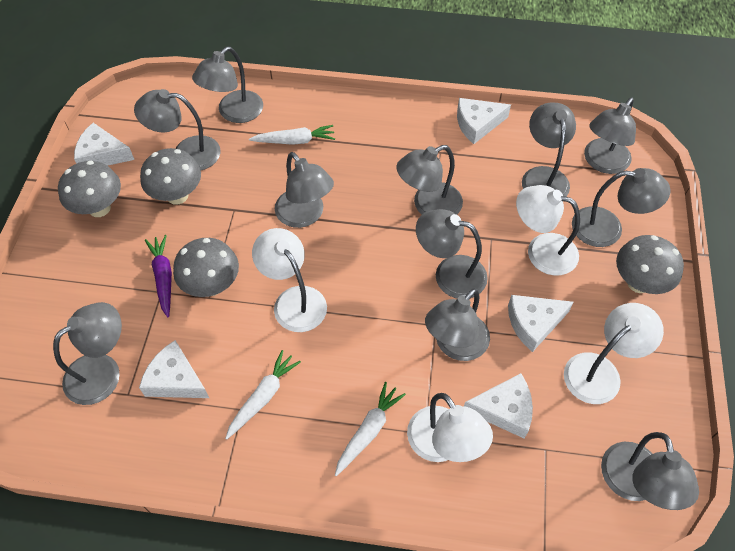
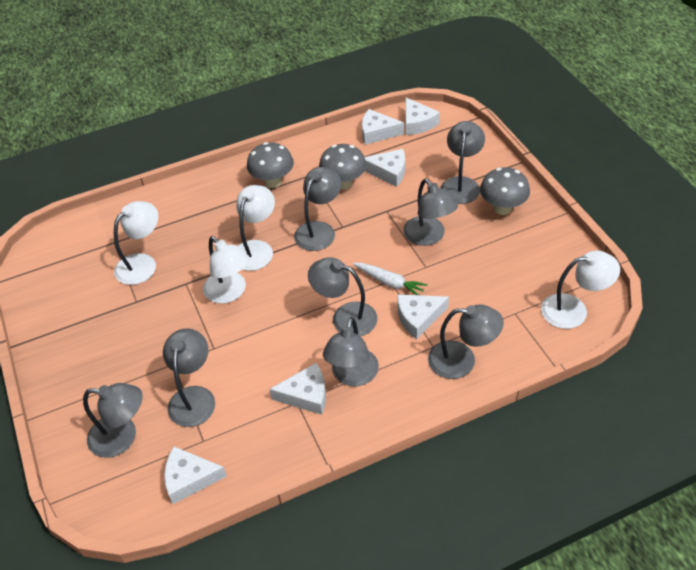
grey lamp: [53,302,122,405] [134,89,220,170] [192,47,263,123] [275,152,334,228] [396,145,463,215] [416,209,488,298] [425,288,490,361] [522,102,576,197] [572,168,671,247] [584,98,636,174] [601,432,699,510] = 11 -> [83,383,143,458] [163,328,215,427] [294,167,341,251] [308,257,377,336] [323,317,379,387] [403,178,458,246] [428,304,504,379] [441,121,485,204] = 8
grey mushroom: [58,161,121,217] [140,148,201,204] [173,238,239,297] [616,235,684,294] = 4 -> [247,142,294,188] [319,144,366,190] [480,167,530,215] = 3
purple carrot: [145,235,172,317] = 1 -> none = 0
white carrot: [225,350,301,439] [249,125,335,145] [335,382,406,476] = 3 -> [353,263,428,295] = 1
white cheese: [74,123,135,166] [139,340,209,398] [457,98,511,144] [464,373,533,439] [508,295,574,352] = 5 -> [164,446,227,504] [269,363,326,415] [362,109,404,145] [364,149,405,187] [397,294,449,339] [406,98,440,135] = 6

